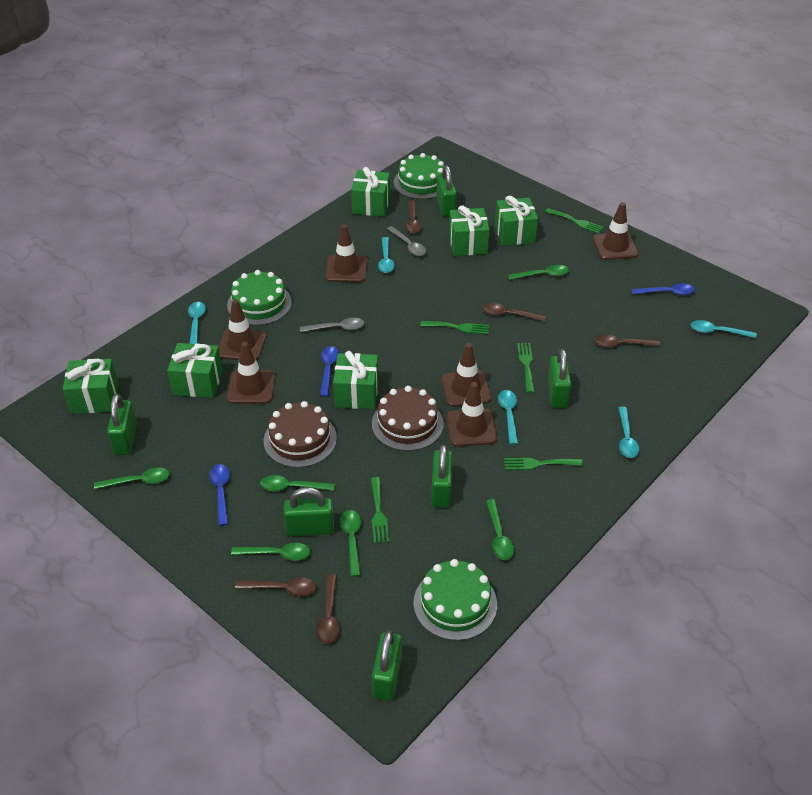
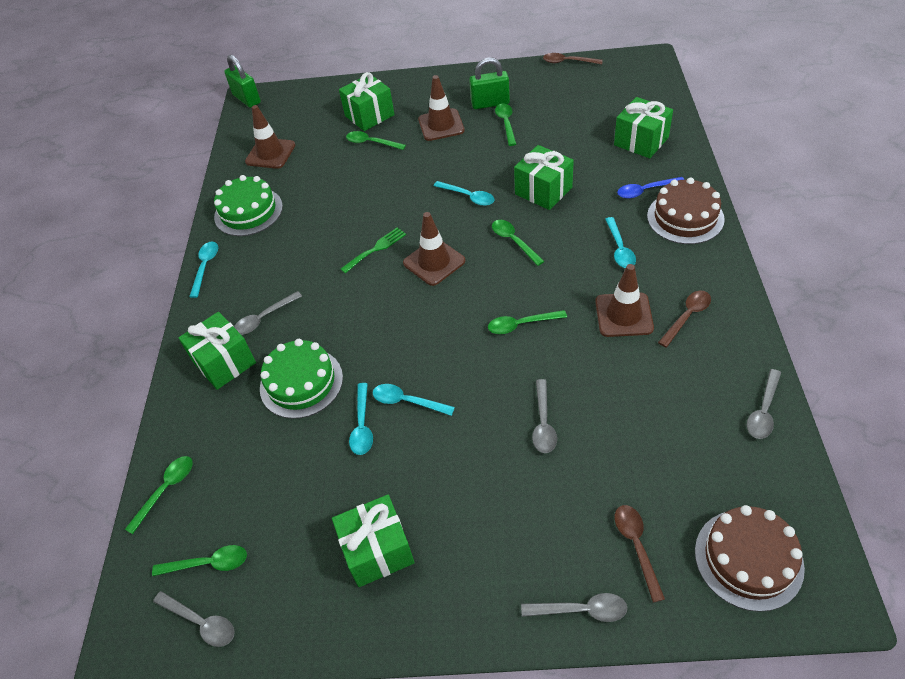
blue spoon: [209,464,230,526] [320,346,339,397] [631,283,695,295] = 3 -> [617,177,684,199] = 1
brown spoon: [235,577,316,596] [316,574,340,644] [405,200,422,234] [483,303,546,321] [594,335,661,347] = 5 -> [543,53,603,64] [615,505,665,603] [658,291,711,348] = 3
brown traffic cone: [218,299,266,360] [227,342,275,404] [325,224,367,282] [442,343,491,407] [447,382,497,447] [593,202,638,260] = 6 -> [245,105,295,169] [403,212,465,286] [418,75,465,141] [595,264,654,337] = 4
green cake: [227,270,292,325] [394,153,444,199] [413,559,497,641] = 3 -> [214,175,283,236] [260,339,343,419] = 2
green fork: [371,477,389,543] [420,321,489,334] [504,458,583,470] [517,343,534,393] [545,208,604,234] = 5 -> [341,227,406,273] = 1
green gift: [63,359,118,414] [167,343,223,398] [333,351,378,409] [351,167,390,217] [449,206,490,256] [495,196,538,246] = 6 -> [178,312,256,390] [332,495,415,587] [339,72,395,131] [514,145,574,210] [614,97,673,158] = 5
green padlock: [107,394,137,455] [283,487,334,536] [372,630,402,701] [431,444,453,508] [436,165,457,217] [548,349,571,408] = 6 -> [224,55,261,108] [469,57,510,109] = 2
grey spoon: [300,318,364,332] [387,226,426,256] = 2 -> [153,591,234,647] [234,291,302,335] [521,593,627,622] [532,379,557,453] [747,369,781,439] = 5

